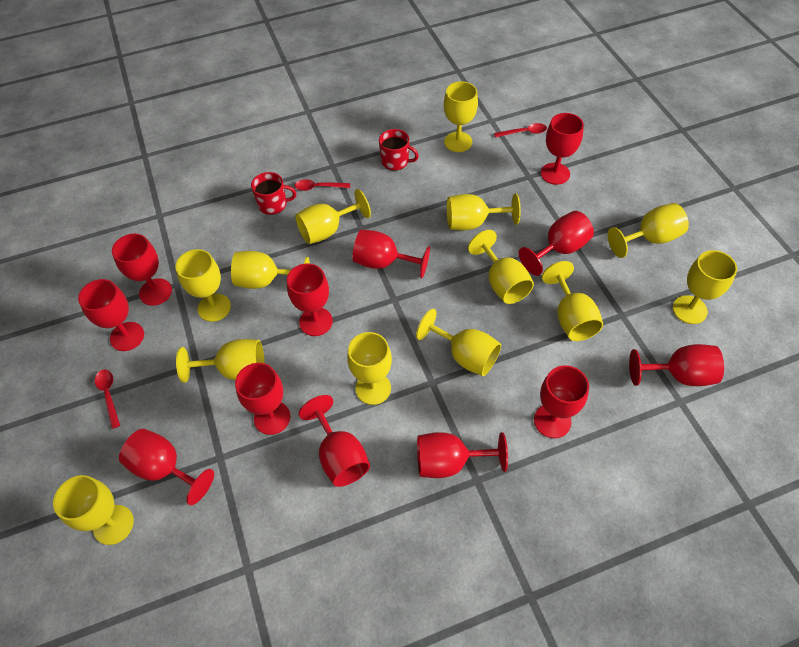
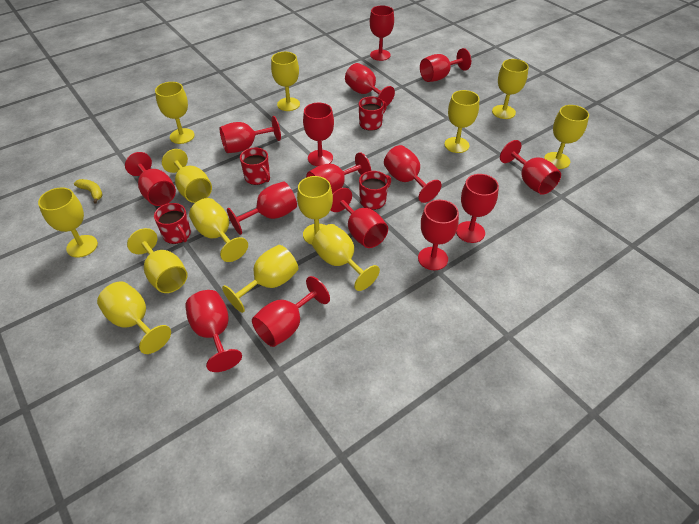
red goblet: [78,279,144,351] [112,234,172,306] [119,429,214,505] [235,363,290,435] [287,263,333,336] [299,395,370,487] [352,229,430,278] [417,432,508,478] [519,211,594,276] [534,365,589,438] [541,113,584,185] [629,344,724,386] = 12 -> [125,152,176,206] [185,290,242,372] [219,116,281,153] [227,182,297,235] [252,276,330,347] [303,103,334,166] [306,152,371,194] [331,188,388,248] [345,63,395,106] [370,6,394,61] [384,145,442,203] [418,200,459,270] [420,48,471,82] [456,174,499,243] [500,140,561,195] = 15
red mug: [251,172,296,215] [379,129,419,171] = 2 -> [154,203,191,244] [240,148,270,185] [359,96,387,131] [359,171,391,210] = 4
red spoon: [95,369,120,429] [294,179,350,191] [494,123,547,138] = 3 -> none = 0
yellow banana: none = 0 -> [74,179,102,204] = 1

